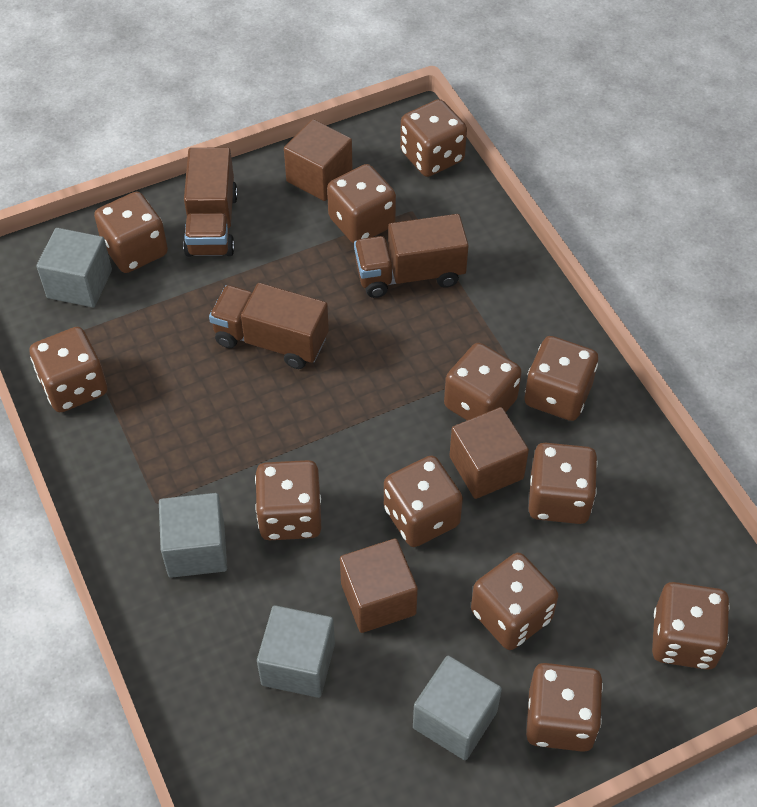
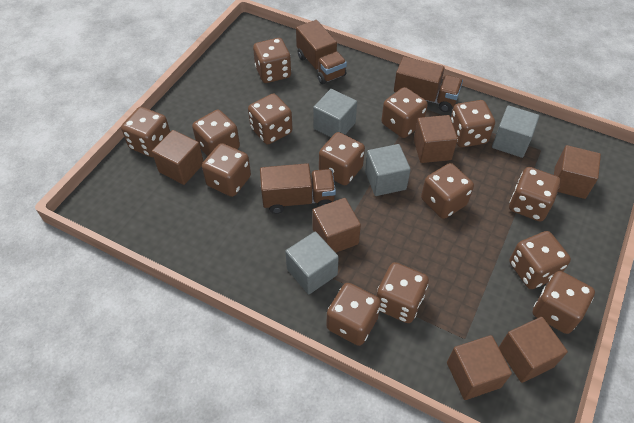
brown cube: [284,119,353,201] [340,538,418,633] [449,407,529,499] = 3 -> [152,130,203,185] [312,198,361,253] [414,115,458,163] [447,335,512,400] [499,317,568,383] [554,145,601,199] = 6
brown dice: [30,327,107,412] [94,192,168,273] [255,460,321,540] [327,164,396,244] [384,456,463,547] [400,99,467,177] [444,343,522,420] [471,553,558,650] [524,336,598,421] [526,663,603,752] [529,442,598,524] [652,582,730,670] = 12 -> [121,107,170,157] [192,110,240,156] [202,143,251,197] [248,94,292,144] [253,38,291,83] [319,132,365,185] [326,283,381,346] [377,262,429,323] [381,87,428,138] [421,163,474,219] [451,100,495,147] [509,167,561,222] [509,231,571,289] [532,271,595,334] = 14

